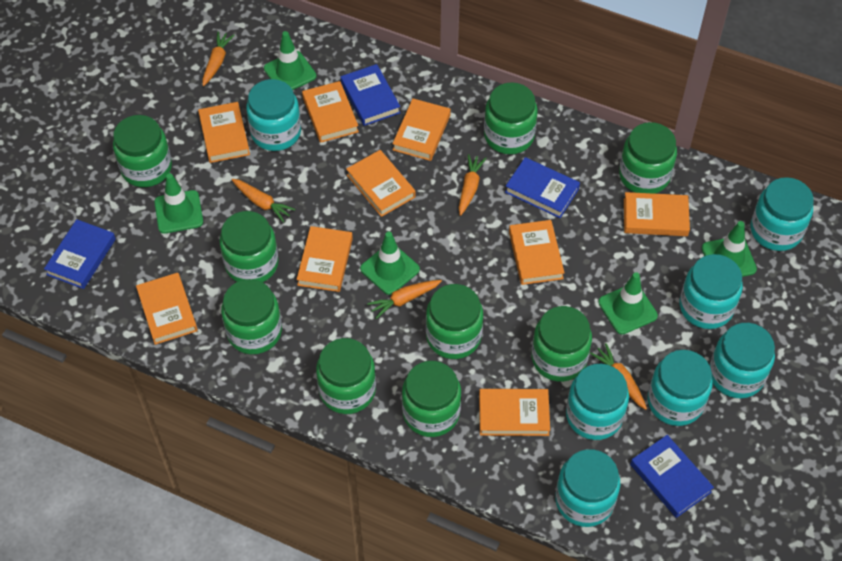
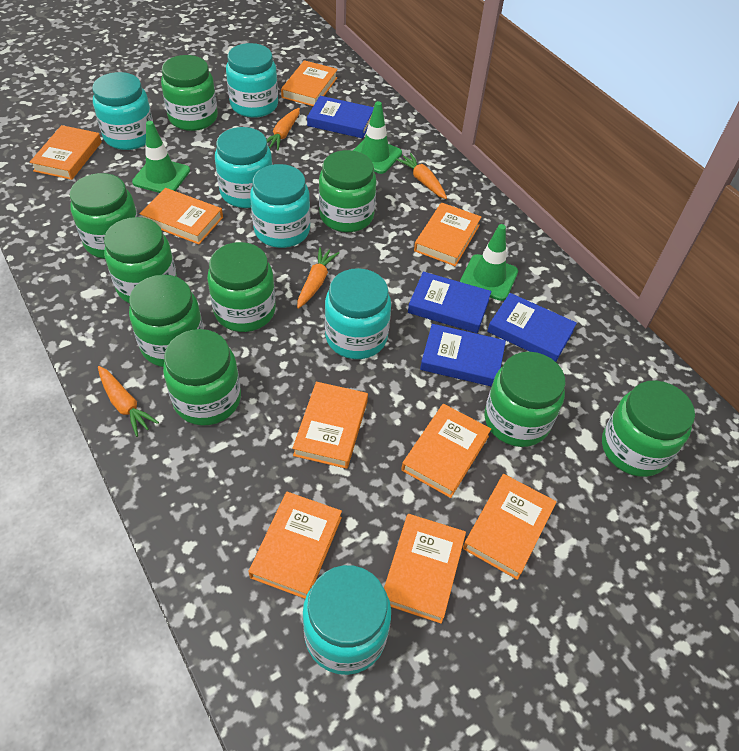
green traffic cone: [154,173,203,234] [264,31,316,90] [360,232,420,295] [598,272,658,335] [702,221,757,277] = 5 -> [132,121,190,193] [353,101,402,174] [460,224,518,301] = 3
orange carrot: [202,32,235,86] [232,179,295,223] [367,280,442,319] [459,154,486,216] [590,343,647,410] = 5 -> [98,366,159,437] [267,108,300,150] [297,247,339,309] [396,153,447,199] = 4
turquoise jar: [246,79,301,151] [555,449,620,527] [566,364,629,440] [648,350,713,426] [680,254,743,329] [709,323,775,398] [750,177,814,251] = 7 -> [92,72,153,150] [215,127,273,208] [226,43,278,118] [250,164,310,248] [303,565,391,675] [325,268,391,359] = 6

